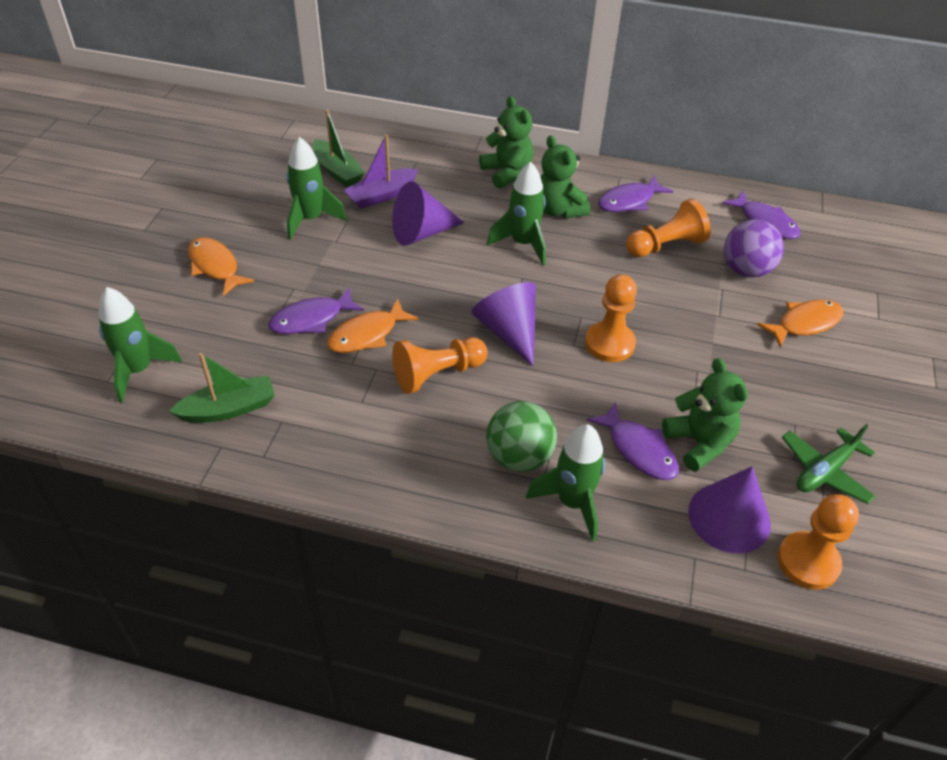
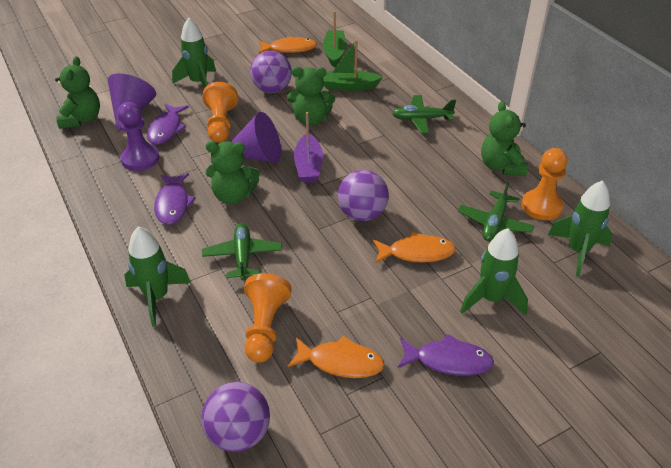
green ball: [486,401,557,472] = 1 -> none = 0
green plane: [782,424,876,504] = 1 -> [202,223,282,281] [392,95,456,134] [458,181,534,241] = 3
green teddy bear: [479,96,533,189] [540,135,590,219] [662,358,748,472] = 3 -> [55,56,100,129] [205,141,260,205] [287,67,335,126] [481,101,528,176] = 4
orange pawn: [392,337,488,394] [585,274,637,362] [626,199,711,257] [777,494,859,590] = 4 -> [202,82,238,143] [244,273,291,363] [522,148,568,220] = 3
purple ball: [724,220,784,278] = 1 -> [201,382,270,452] [250,51,292,93] [338,170,389,221] = 3
purple cone: [392,181,465,246] [472,282,536,366] [688,467,771,554] = 3 -> [108,73,156,133] [231,112,281,163] = 2
purple fish: [268,288,364,334] [587,402,679,480] [598,176,673,212] [722,191,800,239] = 4 -> [147,104,189,145] [154,173,196,225] [398,334,494,376] = 3
purple pawn: none = 0 -> [117,102,159,171] = 1

